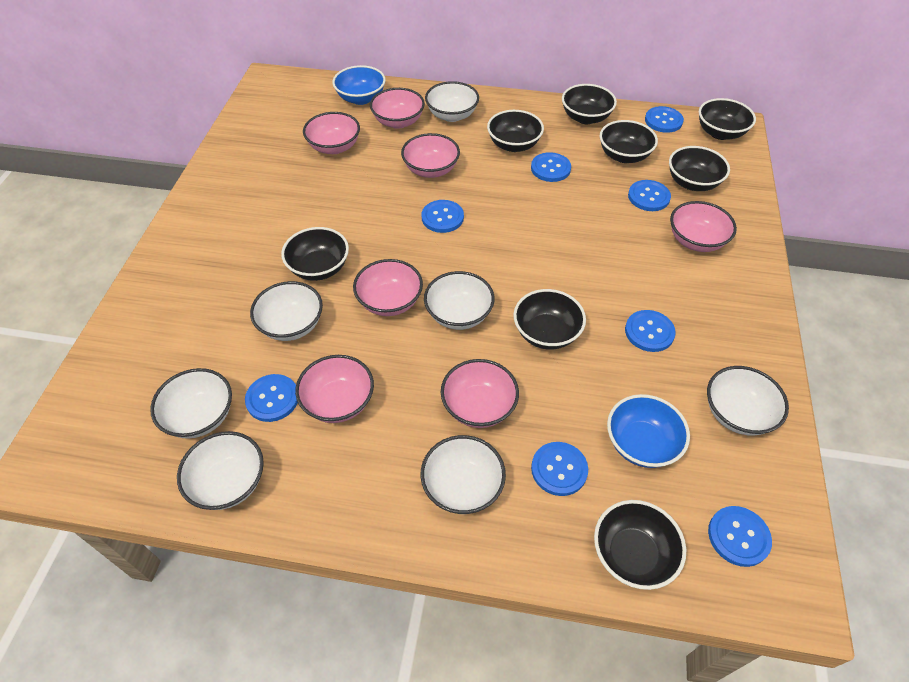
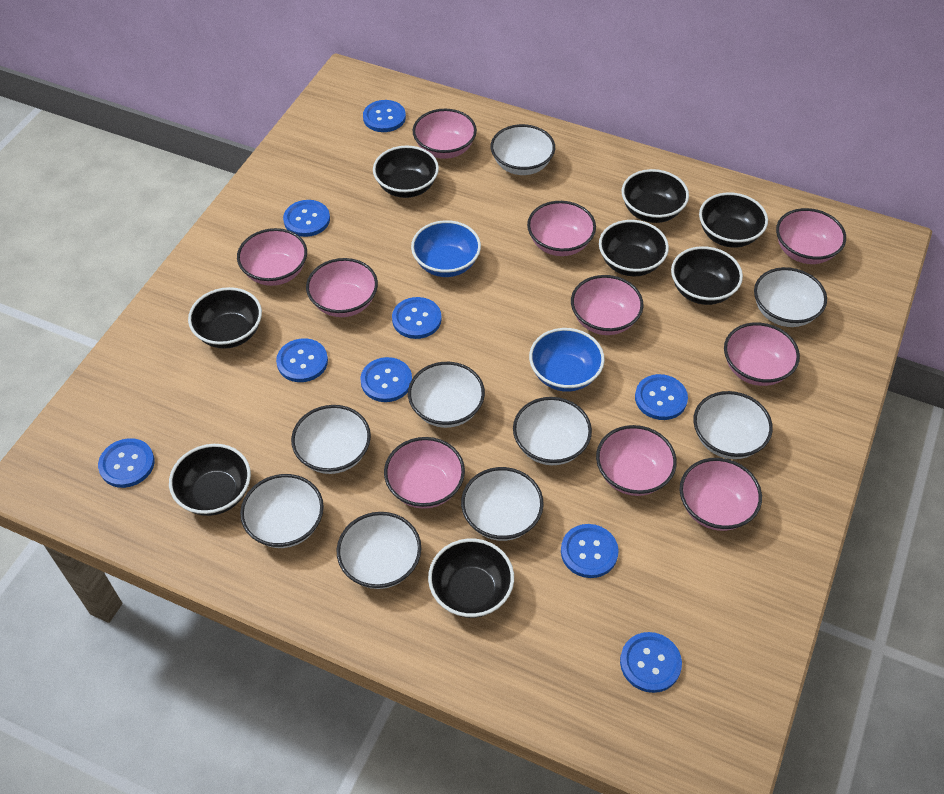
blue button: [245,374,298,422] [421,200,464,233] [531,152,571,182] [531,442,588,496] [625,310,676,352] [628,180,671,211] [645,106,684,133] [708,506,772,567] = 8 -> [98,438,155,488] [276,338,328,382] [283,200,330,237] [360,357,412,402] [363,100,406,132] [392,297,442,339] [561,524,619,578] [620,632,682,693] [635,374,688,420] = 9
pink bowl: [295,355,374,423] [303,112,360,154] [353,259,423,316] [370,88,425,129] [401,133,460,178] [441,359,519,428] [670,201,737,252] = 7 -> [237,228,307,286] [306,258,378,317] [384,437,465,509] [413,109,477,159] [527,201,596,256] [571,275,644,335] [596,425,677,496] [680,458,762,531] [724,322,800,386] [776,208,846,264] = 10
white bowl: [150,368,232,439] [177,431,264,510] [250,281,323,341] [420,435,506,514] [424,271,495,330] [425,81,479,122] [707,366,789,436] = 7 -> [240,474,324,548] [291,405,371,474] [337,512,421,589] [408,362,485,428] [461,467,544,541] [491,124,555,175] [513,397,592,465] [693,391,773,459] [754,267,827,327] = 9

